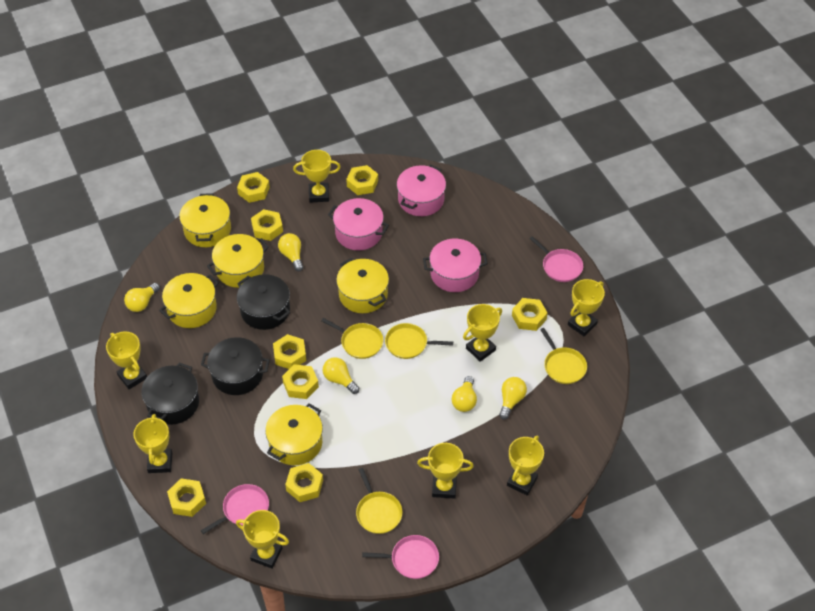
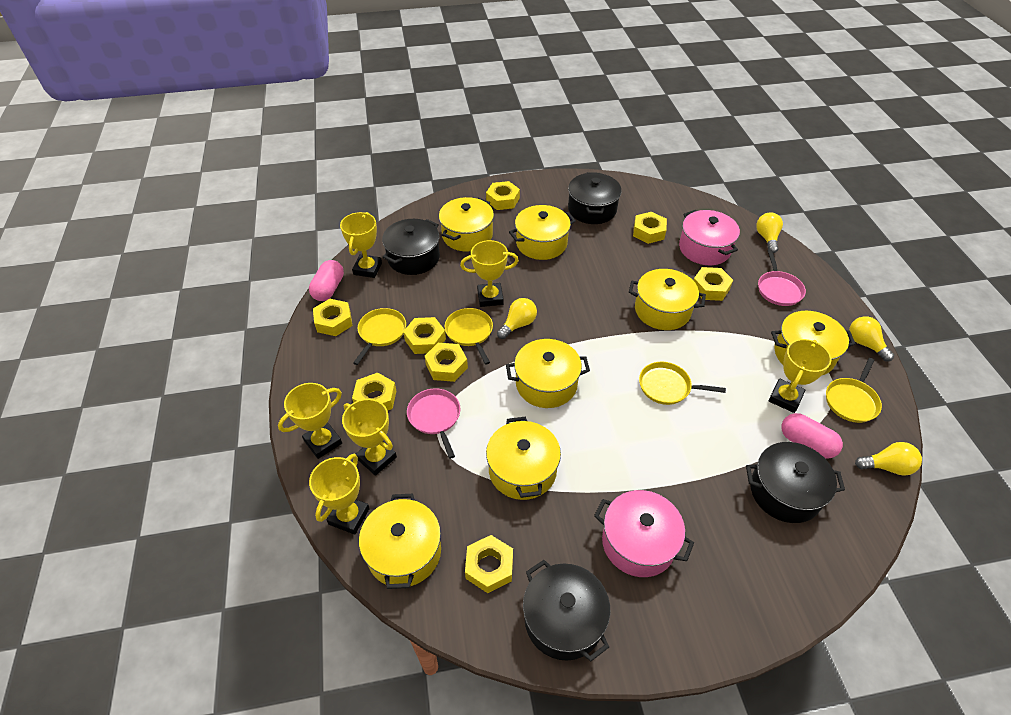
black pot: [141,363,199,425] [201,337,270,395] [237,274,290,330] = 3 -> [382,219,440,275] [523,560,610,661] [568,172,622,224] [746,442,845,523] = 4
pink capsule: none = 0 -> [309,260,344,301] [781,413,843,459] = 2
pink pan: [201,484,269,534] [362,535,439,579] [530,236,583,282] = 3 -> [407,388,460,459] [758,250,806,306] = 2
pink pot: [328,198,389,251] [397,165,446,216] [423,239,488,292] = 3 -> [594,490,694,577] [679,210,740,265] = 2
yellow light bulb: [124,283,160,312] [278,233,303,271] [323,357,359,394] [452,376,477,412] [499,377,527,420] = 5 -> [497,298,537,339] [756,212,783,253] [849,316,894,361] [855,442,922,476] = 4
yellow pot: [159,273,219,328] [179,193,231,247] [207,234,269,288] [265,403,323,465] [336,258,389,313] = 5 -> [359,494,441,589] [439,197,494,251] [486,417,561,500] [506,339,590,408] [509,205,576,260] [629,269,706,330] [771,311,856,375] = 7
yellow trophy: [106,331,147,389] [133,414,172,473] [236,510,289,569] [293,150,341,203] [417,443,474,499] [463,304,502,362] [507,436,544,495] [568,279,605,336] = 8 -> [278,383,342,459] [309,454,370,535] [340,212,382,278] [342,399,397,476] [460,240,519,307] [768,339,831,413] = 6

